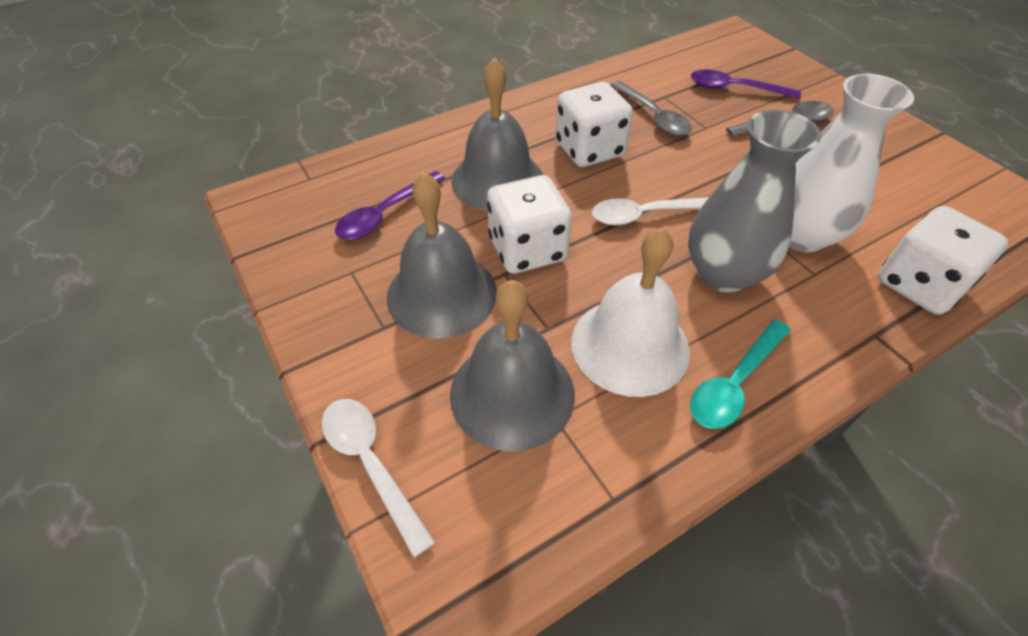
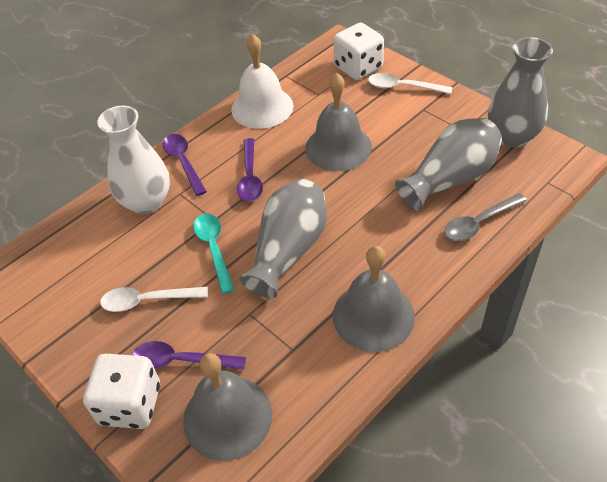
grey spoon: [611,81,692,136] [726,101,834,137] = 2 -> [444,193,527,241] = 1
grey vase: [688,110,821,292] = 1 -> [240,179,327,298] [395,118,502,211] [488,37,553,148] = 3
purple spoon: [335,171,445,240] [691,70,801,99] = 2 -> [132,341,246,370] [162,134,207,196] [237,138,263,202] = 3
white dice: [487,175,572,274] [555,82,633,167] [878,206,1008,315] = 3 -> [83,354,160,429] [333,22,384,80] = 2

